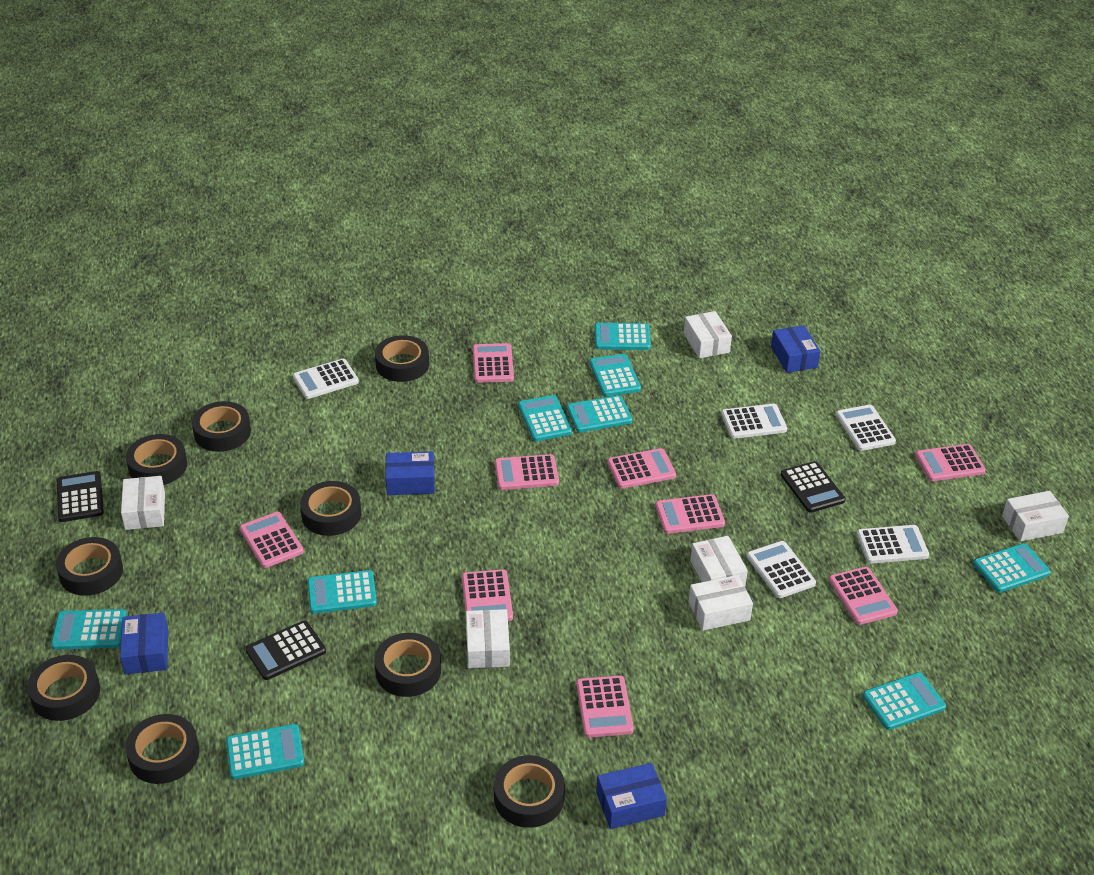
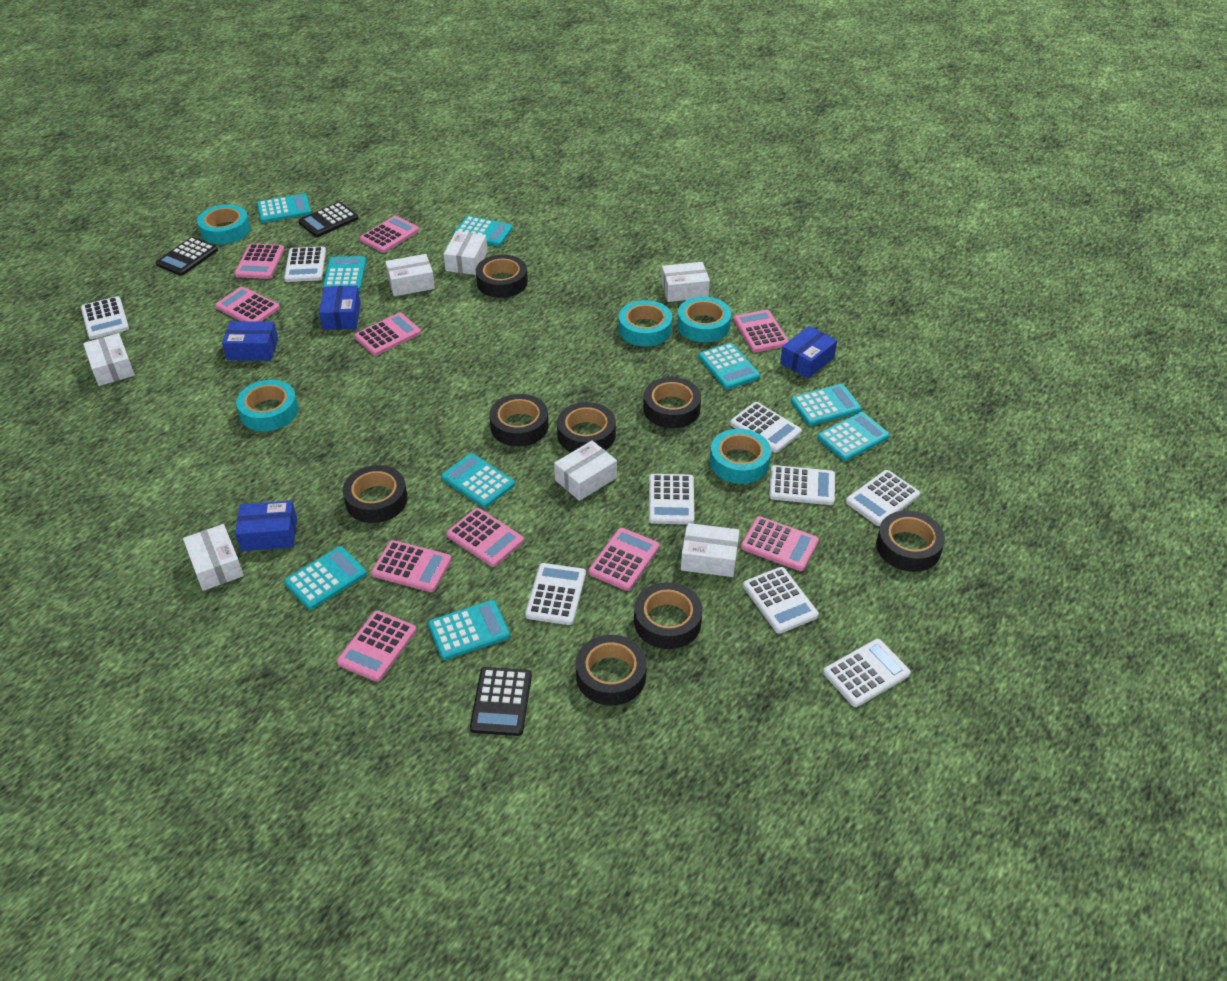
black tape: [27,655,100,721] [56,537,123,596] [125,714,199,784] [126,434,187,485] [192,401,251,452] [300,481,361,536] [374,633,441,697] [375,335,429,382] [494,755,565,828] = 9 -> [343,465,408,523] [476,255,528,298] [489,394,549,446] [557,402,616,452] [576,635,647,706] [634,582,703,649] [643,377,701,428] [876,511,945,572] = 8
pink calculator: [240,512,304,568] [462,569,513,621] [473,343,514,383] [495,454,559,490] [576,675,634,738] [607,448,676,489] [655,494,725,534] [829,567,898,625] [915,444,986,481] = 9 -> [215,287,280,321] [235,244,284,279] [337,611,416,682] [354,313,421,356] [360,216,419,253] [371,540,452,592] [446,508,524,567] [588,528,660,591] [734,310,789,352] [741,516,819,571] = 10
turquoise tape: none = 0 -> [197,204,250,244] [236,380,298,431] [619,300,672,346] [677,296,731,343] [710,429,771,484] = 5
white box: [121,476,165,530] [466,609,510,668] [684,311,732,359] [688,575,753,631] [690,536,748,586] [1002,491,1069,542] = 6 -> [83,333,135,386] [183,524,244,591] [385,254,435,296] [444,231,488,275] [554,440,617,501] [661,262,710,302] [681,523,739,577] = 7
white calculator: [293,359,359,399] [721,404,787,439] [747,541,816,598] [836,405,896,451] [856,525,929,564] = 5 -> [81,296,129,339] [284,247,326,282] [525,563,586,625] [649,474,695,524] [730,402,802,453] [743,567,819,634] [769,465,835,505] [823,639,911,707] [846,470,920,526] = 9

